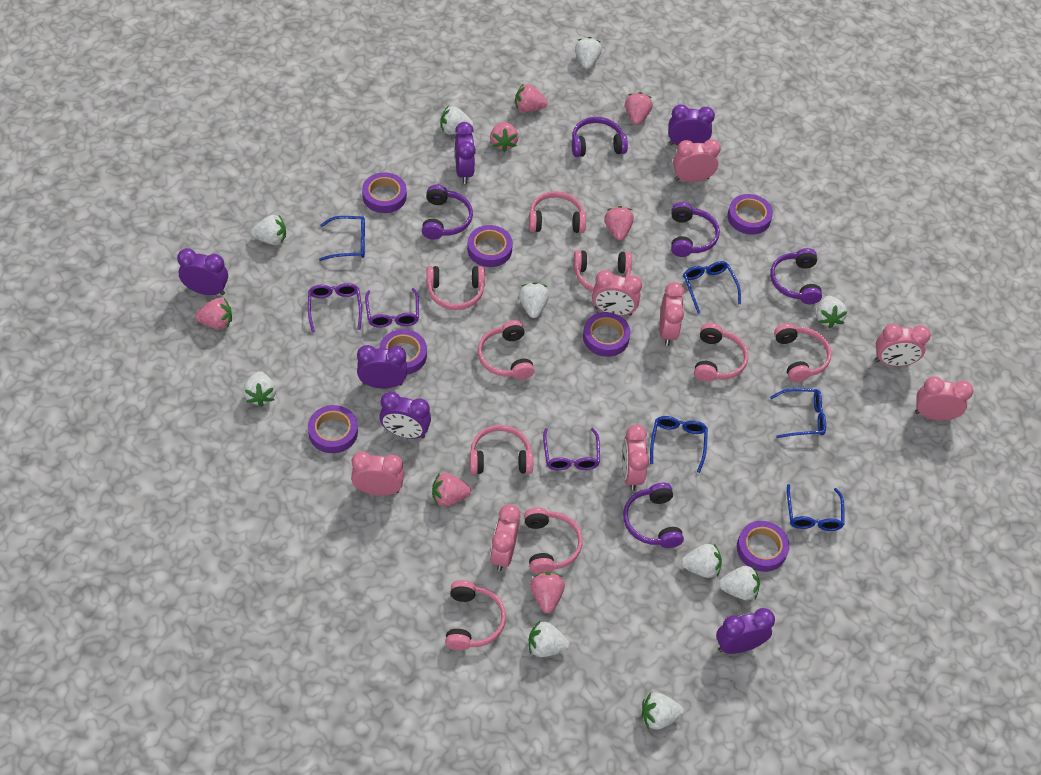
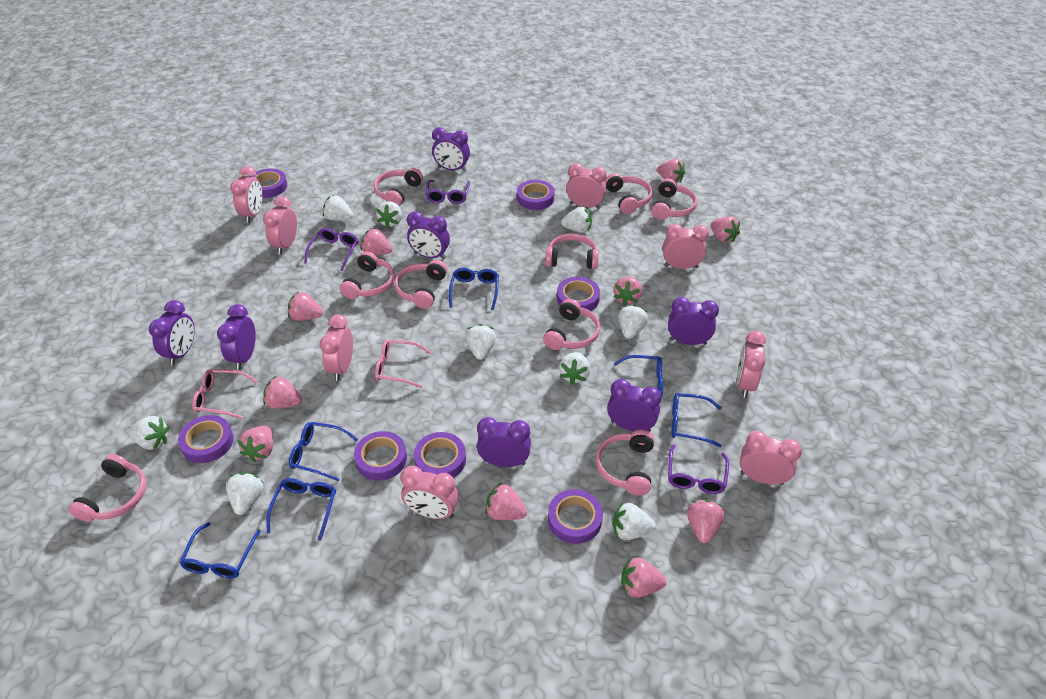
blue glasses: [319,216,365,261] [650,416,708,473] [683,261,741,314] [770,388,826,438] [787,484,844,531] = 5 -> [179,522,261,578] [266,478,336,541] [289,422,358,481] [448,268,499,310] [614,355,663,398] [671,393,722,447] = 6
pink glasses: none = 0 -> [192,369,258,419] [375,340,431,388] = 2
pink strawberry: [195,298,232,330] [432,473,471,507] [490,122,519,152] [515,83,547,112] [530,572,565,613] [604,206,634,241] [625,92,653,125] = 7 -> [237,426,273,462] [263,376,302,409] [288,291,323,321] [361,228,393,255] [485,482,527,520] [613,277,642,306] [621,558,666,598] [657,159,685,183] [687,500,724,543] [711,216,740,243] = 10
purple clock: [177,248,228,295] [357,345,407,389] [379,392,431,439] [455,122,476,184] [668,104,715,146] [716,608,775,654] = 6 -> [149,300,195,365] [217,304,256,370] [407,211,450,260] [432,127,470,172] [477,417,531,467] [607,379,662,432] [668,297,719,345] = 7
purple headphones: [422,185,473,239] [572,117,628,157] [623,483,684,548] [671,202,720,257] [770,248,822,304] = 5 -> none = 0
white strawberry: [243,371,276,407] [251,215,286,245] [441,106,474,135] [519,282,549,318] [529,621,570,657] [575,37,602,69] [642,692,684,730] [681,544,722,578] [719,565,760,600] [816,296,847,329] = 10 -> [129,416,169,450] [226,473,264,515] [323,195,353,221] [376,201,402,228] [466,324,496,360] [559,352,590,385] [561,206,592,233] [613,502,656,540] [618,305,648,339] = 9

